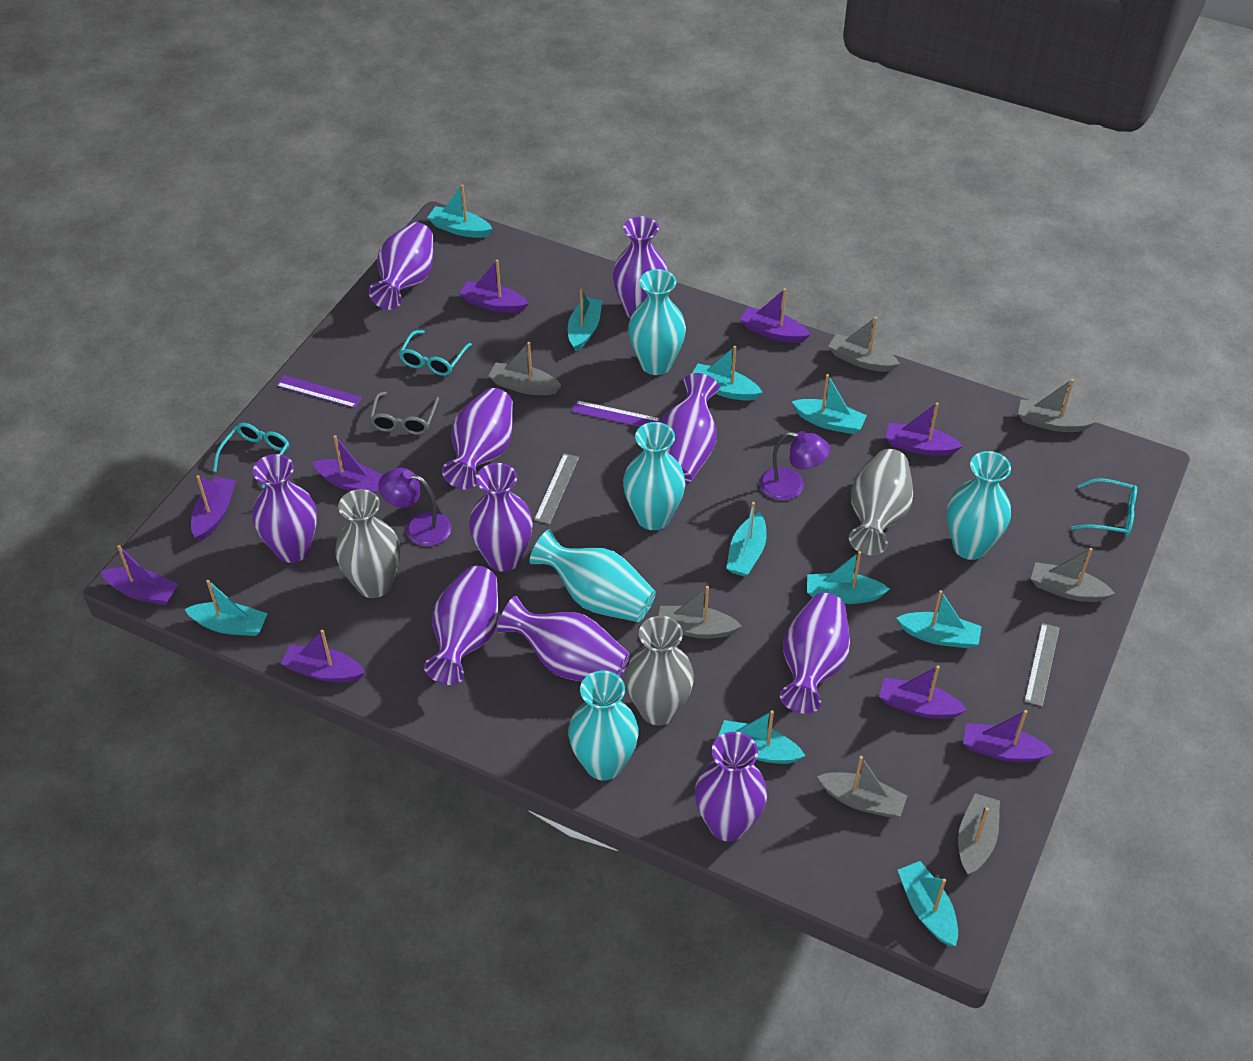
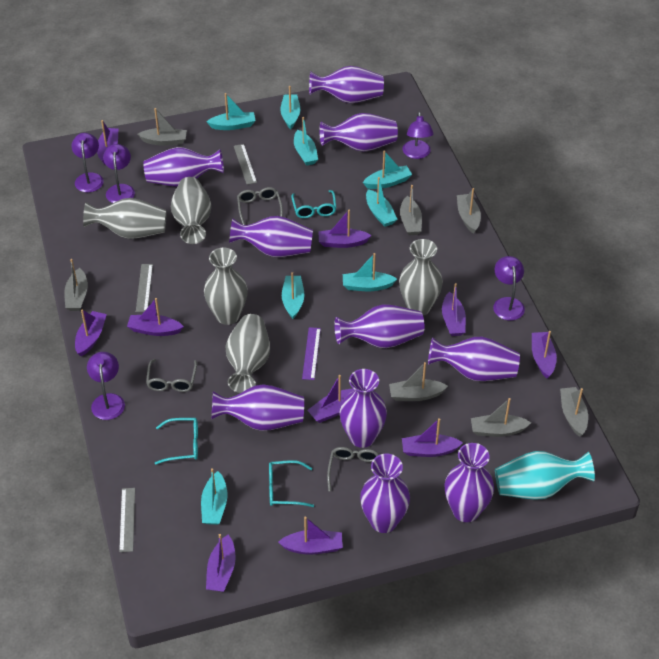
grey glasses: [369,392,439,435] = 1 -> [146,359,197,392] [237,187,283,225] [327,447,379,491] = 3
grey ruler: [534,453,579,524] [1024,623,1060,707] = 2 -> [119,488,135,552] [136,264,153,312] [234,144,257,185] = 3
grey vase: [335,489,400,598] [625,616,694,726] [849,449,913,555] = 3 -> [83,198,167,239] [171,177,211,244] [204,247,248,325] [225,314,270,393] [399,239,443,315] = 5
purple boat: [100,545,179,605] [191,475,236,541] [281,629,365,682] [312,435,382,493] [459,259,529,313] [740,288,811,343] [879,665,967,719] [885,402,963,456] [963,710,1054,762] = 9 -> [75,309,107,356] [97,120,118,165] [127,298,184,336] [206,534,236,592] [278,517,343,555] [307,375,354,423] [319,210,372,248] [402,418,463,457] [442,283,466,336] [532,331,557,378] = 10
purple lamp: [378,468,451,546] [759,431,830,501] = 2 -> [71,133,104,192] [87,352,125,420] [103,144,135,203] [403,112,434,159] [493,256,525,320] = 5
purple ruler: [276,375,362,408] [572,400,661,427] = 2 -> [302,327,321,380] = 1
turquoise boat: [184,580,268,636] [427,184,493,238] [568,289,602,351] [692,346,762,401] [717,710,805,764] [726,502,767,577] [792,374,867,434] [807,551,890,604] [897,590,982,648] [898,861,958,946] = 10 -> [201,468,227,525] [206,93,256,130] [280,86,300,130] [282,272,305,319] [294,117,318,166] [343,253,397,291] [363,151,412,189] [366,177,398,227] = 8
turquoise vase: [530,530,656,622] [568,671,639,780] [623,422,685,530] [628,269,686,375] [947,451,1011,560] = 5 -> [495,451,595,500] = 1

